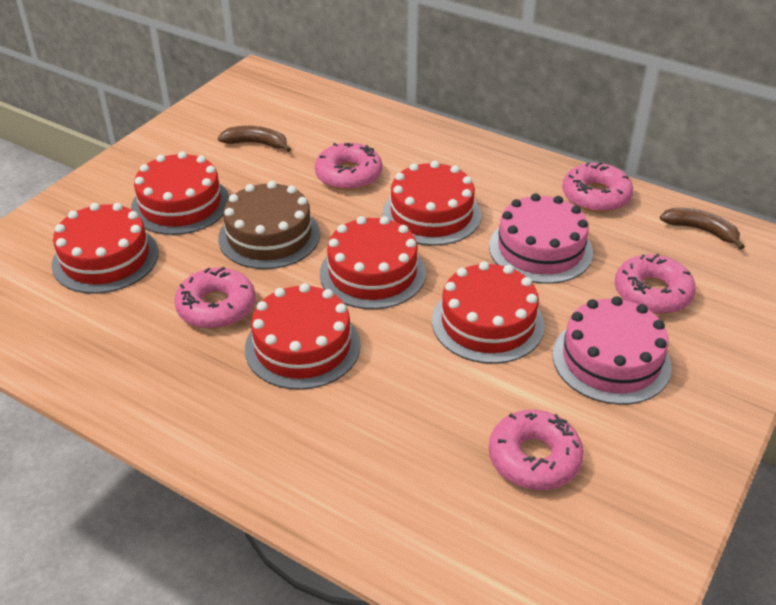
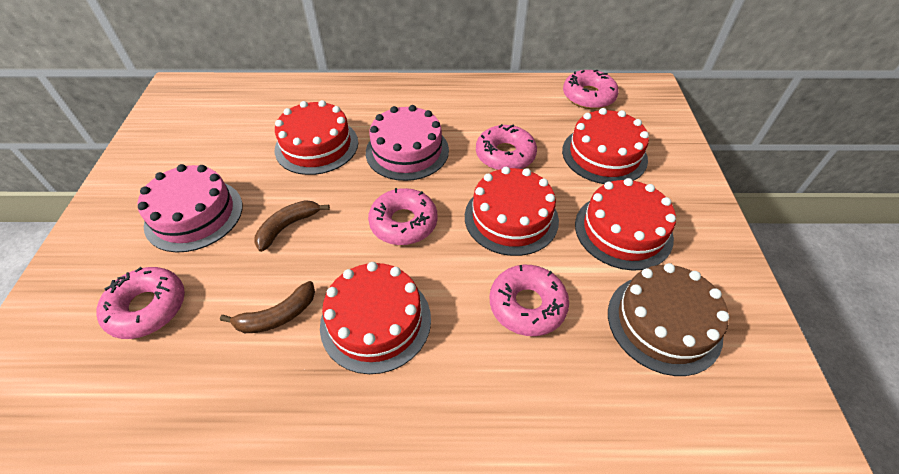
red cake: [52,203,159,294] [131,151,229,235] [245,283,361,390] [320,216,426,309] [383,161,481,246] [432,261,545,364] = 6 -> [275,100,358,175] [320,262,431,374] [465,167,559,256] [562,108,649,184] [575,178,676,271] = 5

